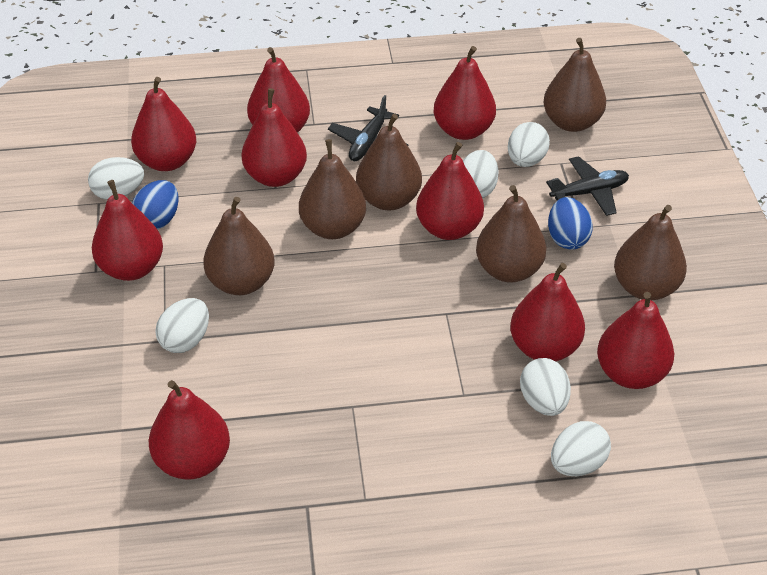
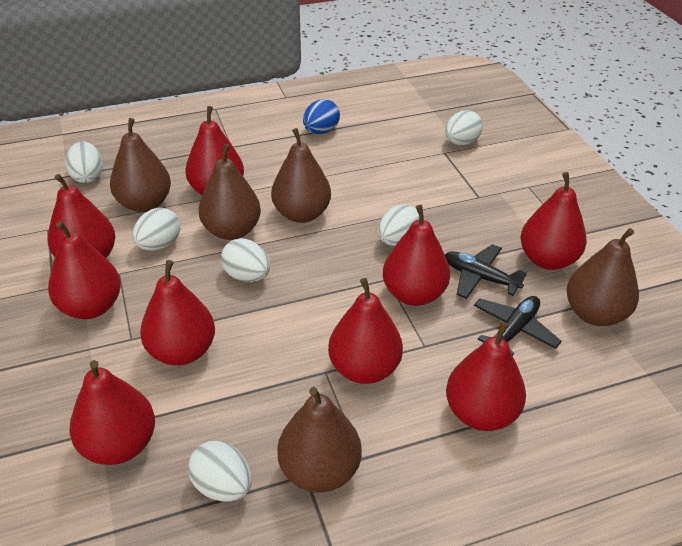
blue egg: [132,180,178,229] [548,197,593,250] = 2 -> [303,99,340,134] = 1
brown pear: [203,197,275,295] [299,139,366,239] [356,114,422,211] [476,185,546,283] [543,38,606,132] [614,205,687,300] = 6 -> [110,118,171,212] [198,144,261,240] [271,128,331,223] [277,387,362,492] [566,228,639,326] = 5

